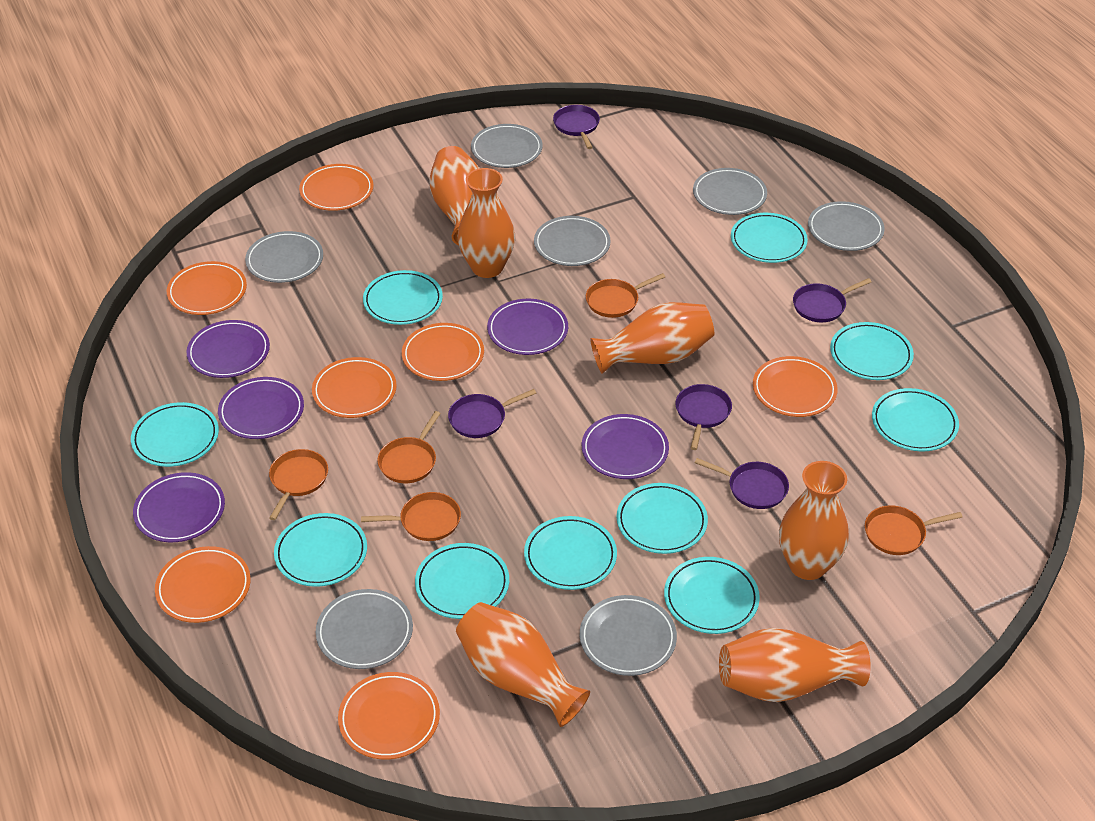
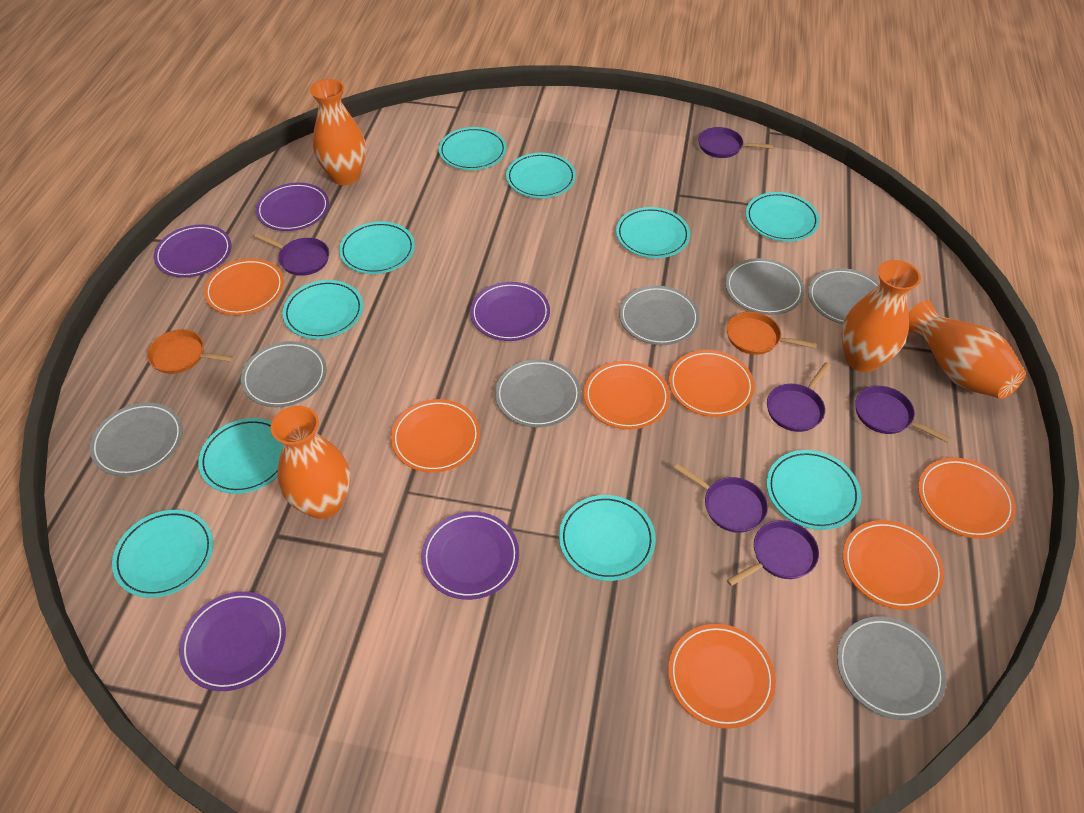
orange pan: [269,449,328,520] [361,492,461,541] [377,411,441,483] [586,273,665,318] [865,505,963,555] = 5 -> [147,329,234,374] [727,312,817,355] = 2
orange vase: [429,146,479,245] [456,602,590,727] [458,168,515,278] [590,302,714,374] [719,628,871,702] [779,461,849,580] = 6 -> [271,406,351,519] [310,79,366,185] [841,260,921,372] [908,300,1026,399] = 4
purple pan: [448,389,536,438] [553,105,600,149] [675,384,732,450] [695,458,789,509] [793,278,871,322] = 5 -> [255,233,329,276] [674,463,768,533] [698,127,773,158] [727,520,819,586] [767,362,831,432] [855,386,951,443] = 6

